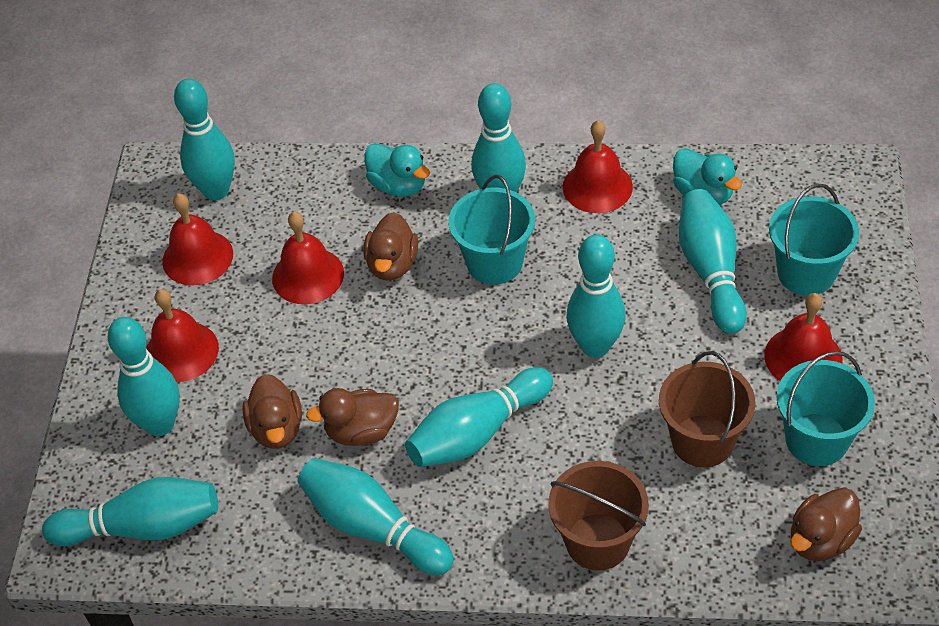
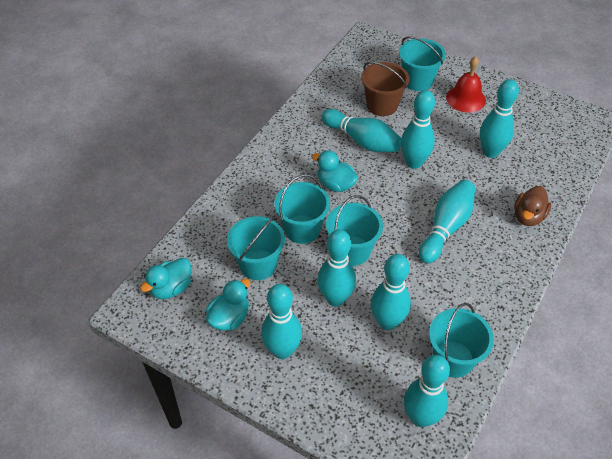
brown bucket: [548,461,649,570] [659,351,756,467] = 2 -> [361,62,409,116] = 1
brown duck: [242,374,302,449] [306,388,399,446] [363,212,418,281] [790,488,862,561] = 4 -> [514,186,551,226] = 1
red bell: [146,289,219,382] [162,193,233,286] [272,212,344,304] [563,120,633,213] [764,293,843,381] = 5 -> [446,56,486,112] = 1
turquoise bucket: [448,175,535,285] [769,183,859,295] [777,351,875,466] = 3 -> [227,215,285,280] [274,174,330,244] [326,195,383,266] [399,36,446,91] [429,303,494,378] = 5
turquoise duck: [364,143,430,197] [673,148,742,205] = 2 -> [140,258,191,299] [206,279,250,331] [312,150,358,192] = 3

